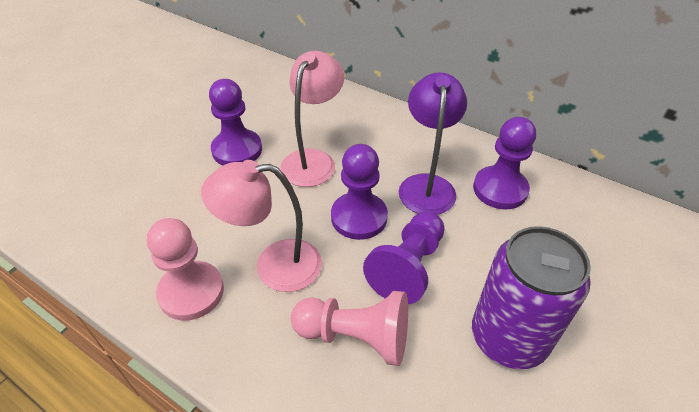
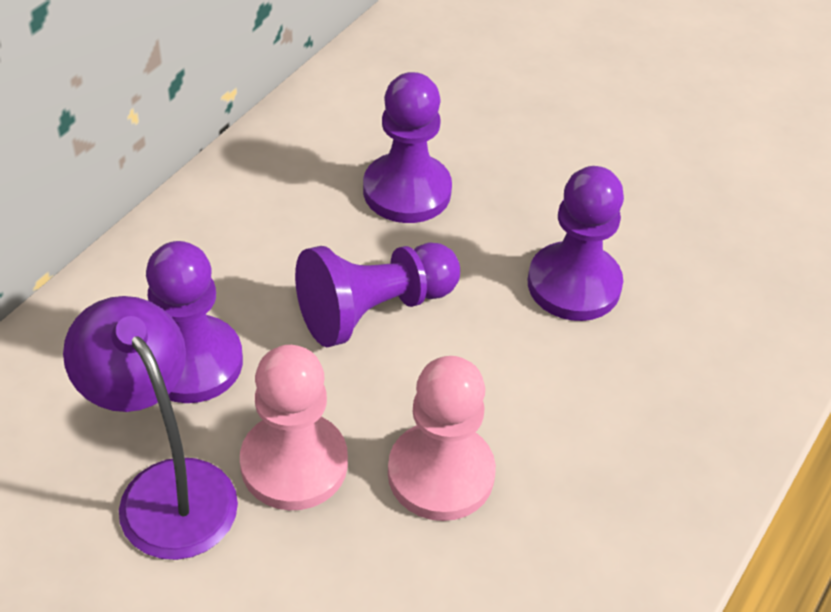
pink lamp: [201,160,322,292] [280,51,344,187] = 2 -> none = 0
purple can: [472,226,591,369] = 1 -> none = 0

